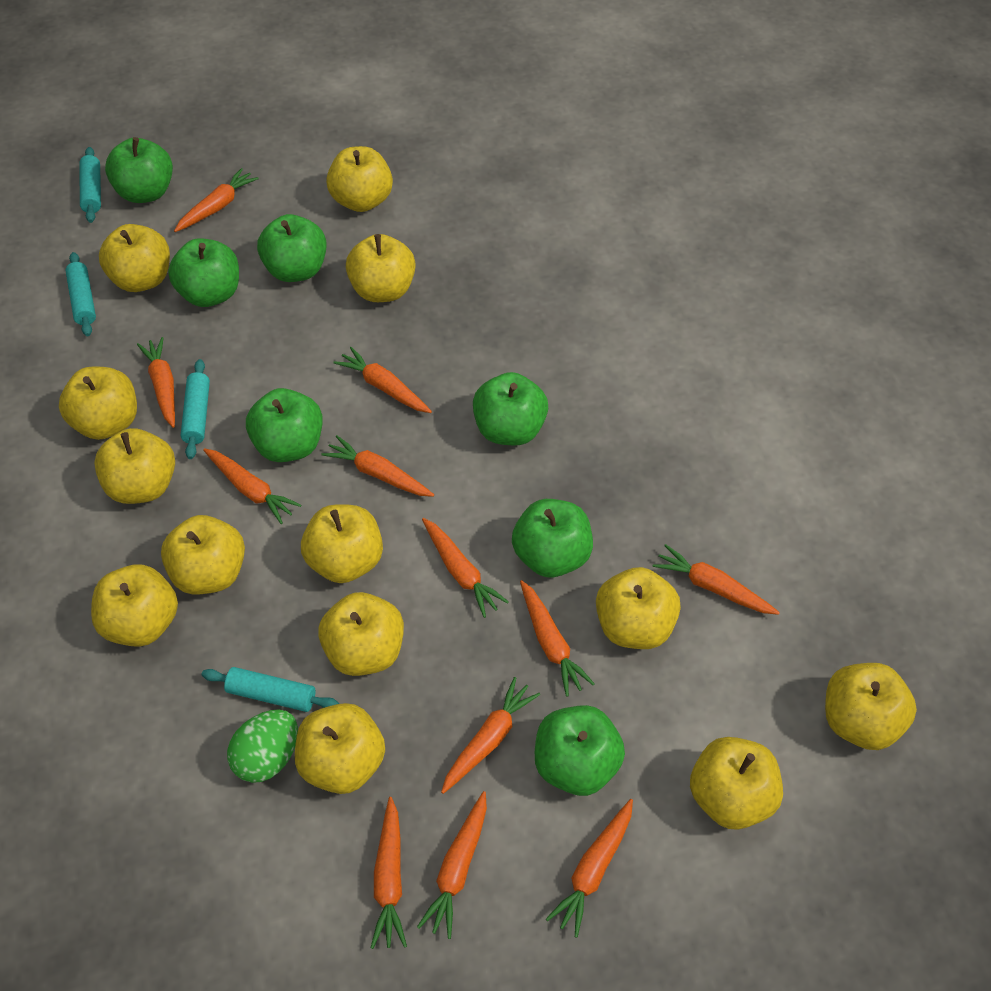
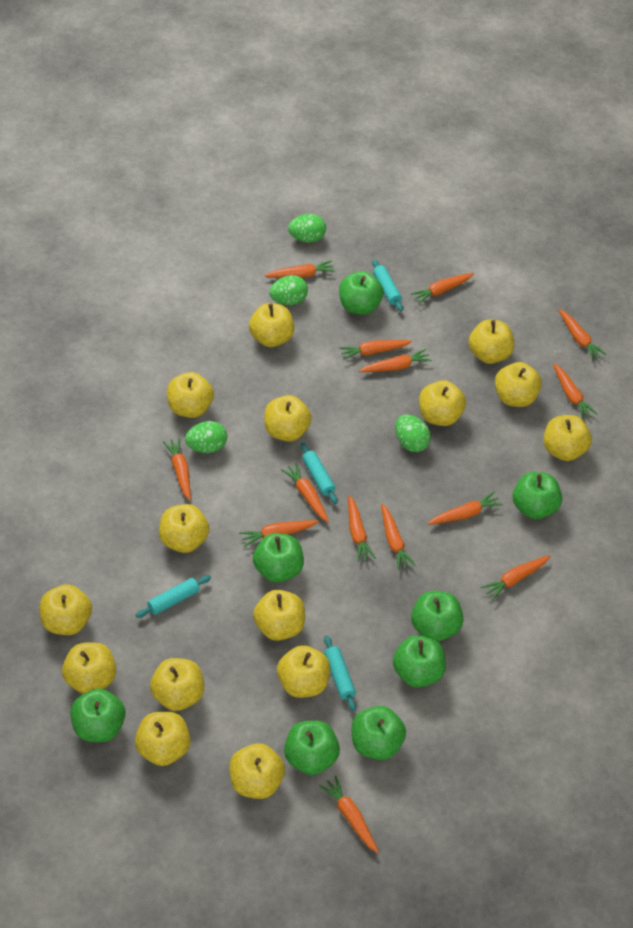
green apple: [105,137,173,203] [168,238,239,307] [246,388,323,462] [257,214,327,282] [473,372,548,446] [512,499,593,577] [535,705,625,796] = 7 -> [70,688,126,742] [253,533,304,583] [284,721,340,775] [339,271,384,315] [352,706,406,760] [393,635,446,688] [411,591,464,641] [512,472,562,519] = 8
green egg: [227,709,298,783] = 1 -> [185,421,227,453] [269,275,308,305] [288,214,326,243] [395,414,431,452] = 4
orange carrot: [137,337,175,428] [174,168,259,232] [203,448,302,524] [321,435,434,497] [333,347,432,413] [371,797,407,949] [417,791,487,939] [422,518,509,618] [441,677,540,794] [520,580,595,697] [546,799,633,938] [653,544,780,615] = 12 -> [163,438,191,501] [239,520,319,547] [264,260,335,278] [281,463,329,523] [319,776,379,853] [339,340,412,360] [348,495,376,562] [359,349,432,372] [381,504,416,570] [410,273,474,304] [428,492,503,525] [481,555,550,601] [553,363,597,419] [559,309,607,361] = 14
yellow apple: [59,367,137,440] [91,565,178,647] [94,428,175,504] [99,224,170,292] [161,515,245,595] [295,703,385,794] [301,504,383,583] [318,592,404,676] [326,146,393,212] [346,234,416,302] [596,567,681,649] [690,737,783,830] [825,663,917,750] = 13 -> [39,584,92,635] [62,643,116,694] [135,712,191,766] [150,658,204,711] [159,504,209,553] [167,372,214,418] [229,743,285,799] [249,303,294,347] [253,590,305,641] [264,395,312,442] [277,645,330,698] [419,380,466,426] [469,319,514,364] [495,362,542,407] [543,415,592,461] = 15

